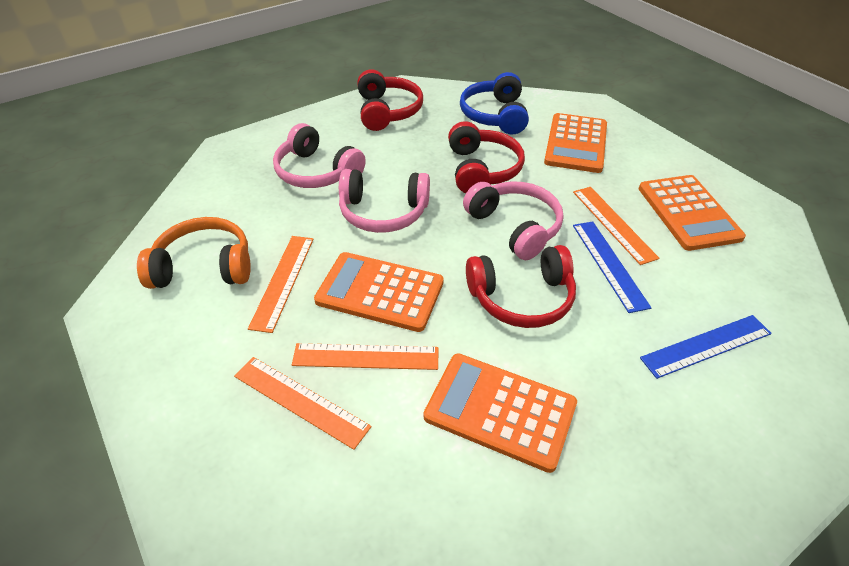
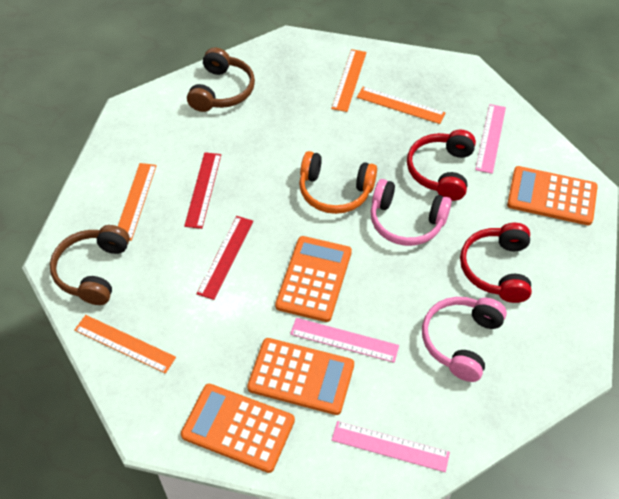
blue headphones: [460,72,529,134] = 1 -> none = 0
blue ruler: [573,221,651,313] [640,315,772,379] = 2 -> none = 0
brown headphones: none = 0 -> [50,225,130,305] [187,48,255,112] = 2
pink headphones: [273,123,366,188] [339,169,430,233] [463,181,563,260] = 3 -> [371,179,452,246] [422,297,507,382] = 2
pink ruler: none = 0 -> [290,318,399,363] [332,421,450,472] [475,104,506,174] = 3
red headphones: [357,69,423,131] [448,121,525,193] [466,245,576,328] = 3 -> [407,130,476,201] [460,223,532,303] = 2
red ruler: none = 0 -> [184,152,221,229] [197,216,253,300] = 2

